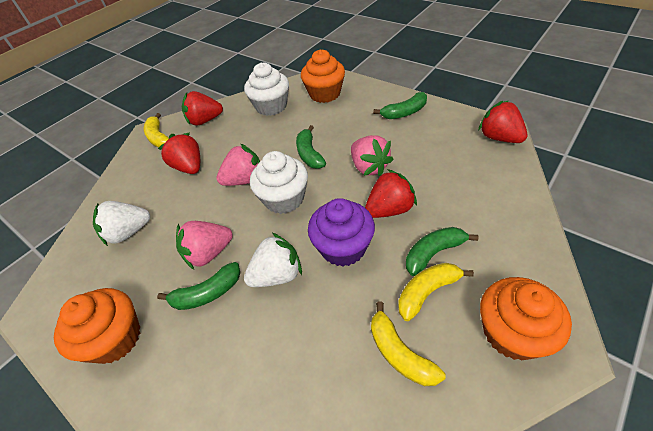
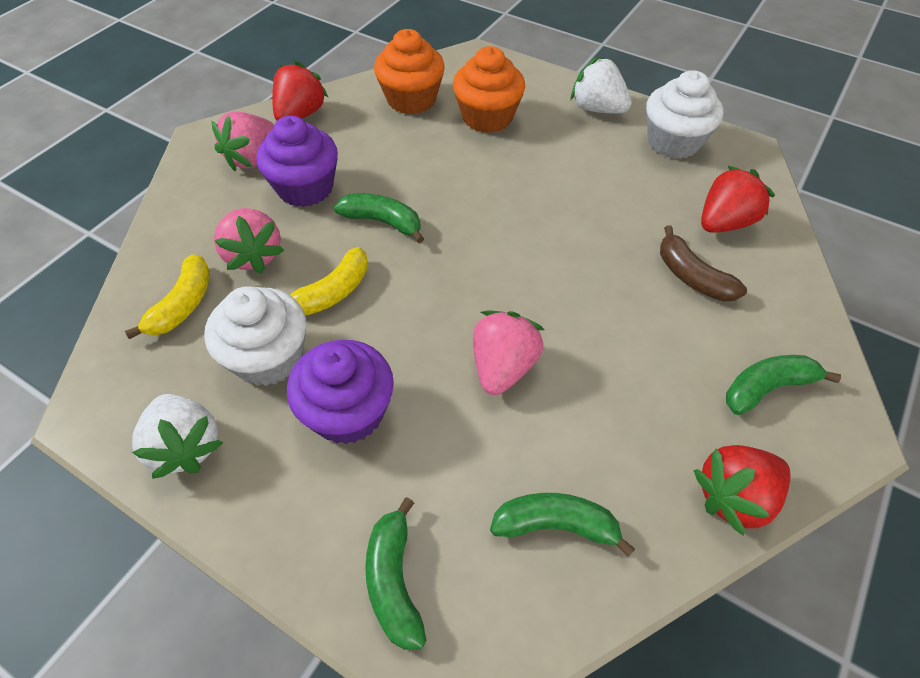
brown banana: none = 0 -> [660,225,747,302] = 1
orange cupcake: [54,288,140,364] [301,49,345,103] [480,277,572,360] = 3 -> [374,29,445,114] [453,46,525,133] = 2
purple cupcake: [308,198,375,267] = 1 -> [256,116,338,207] [287,340,394,444] = 2
red strawberry: [158,133,200,174] [182,91,223,126] [365,169,417,218] [478,101,528,143] = 4 -> [272,60,328,121] [694,445,791,536] [701,166,775,233] = 3
yellow banana: [143,113,169,148] [371,302,446,386] [398,263,474,321] = 3 -> [125,254,210,339] [290,247,368,315] = 2

